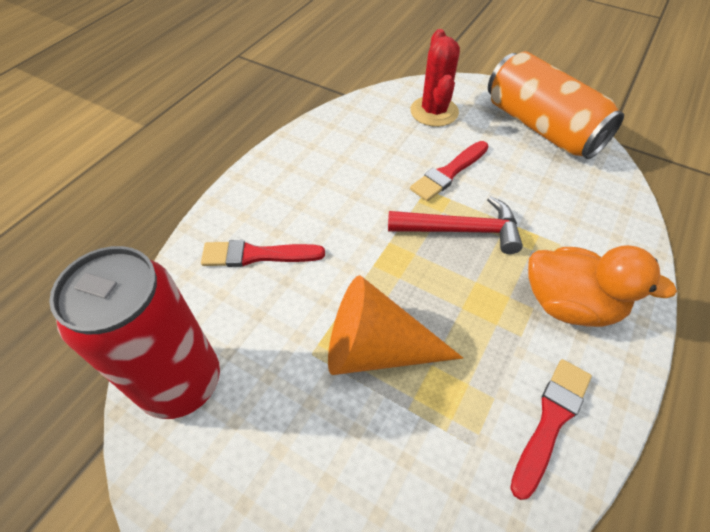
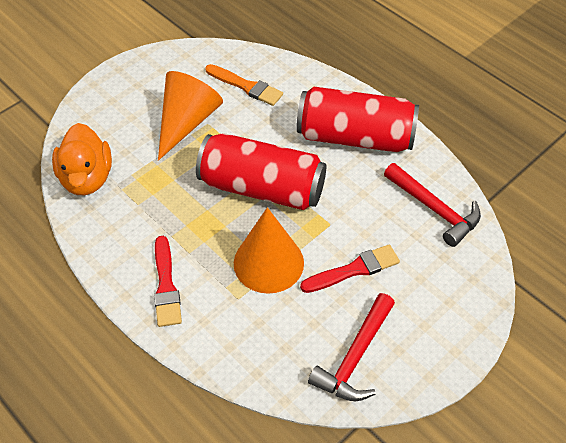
orange brush: none = 0 -> [205,64,283,106] = 1
orange can: [488,51,624,159] = 1 -> none = 0
orange cone: [328,275,463,375] = 1 -> [158,71,223,161] [234,207,304,294] = 2
red brush: [201,240,325,267] [410,141,489,201] [510,359,592,500] = 3 -> [154,236,182,327] [300,244,400,293] = 2
red cactus: [410,29,460,127] = 1 -> none = 0
red can: [49,246,220,419] = 1 -> [196,133,326,210] [296,87,419,152] = 2
red hammer: [388,196,523,254] = 1 -> [308,293,395,401] [384,163,481,247] = 2

